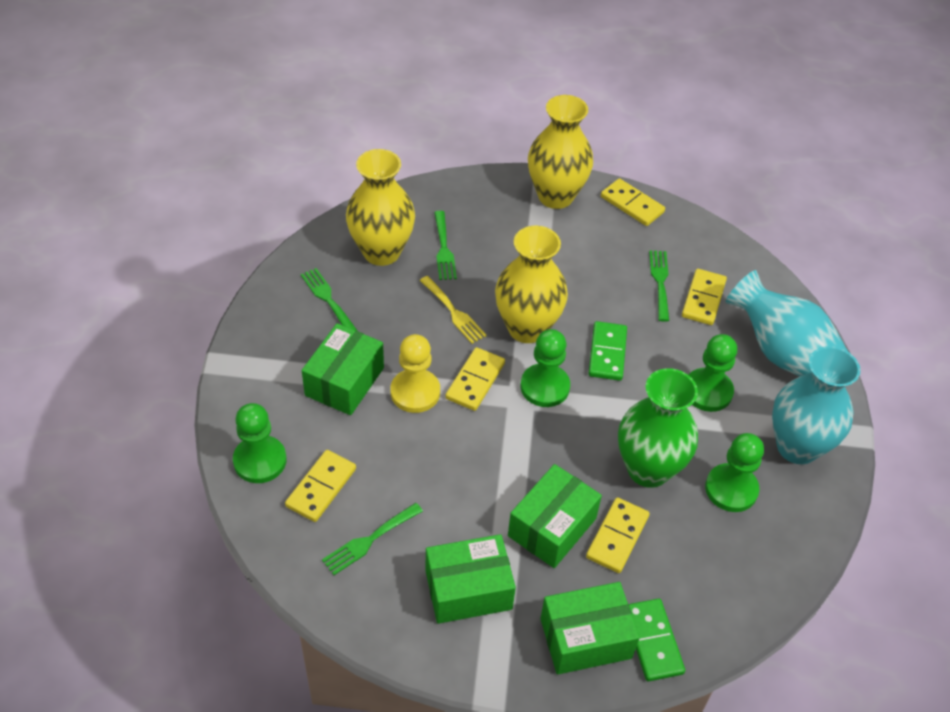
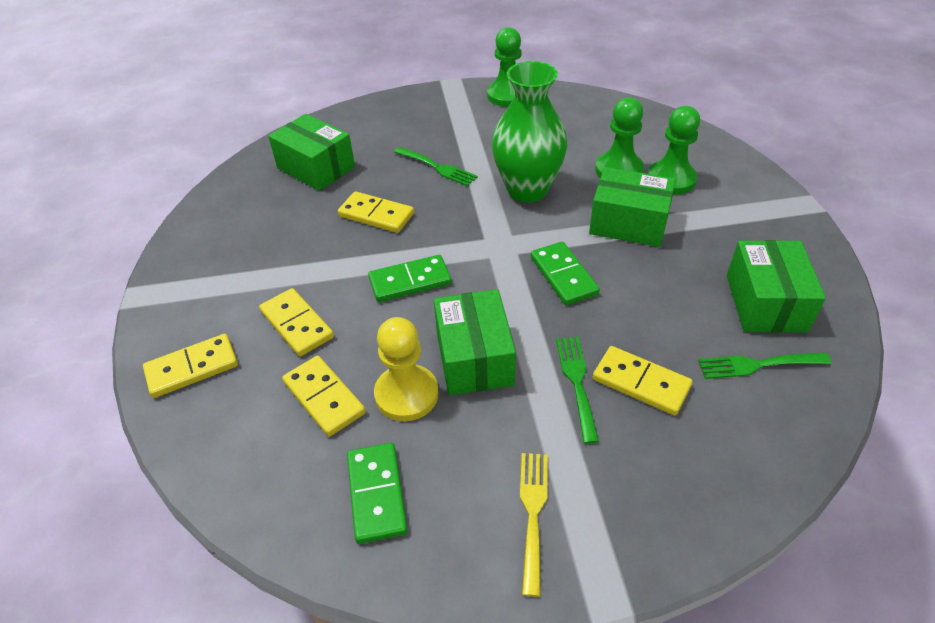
green domino: [588,321,627,381] [628,599,685,681] = 2 -> [347,443,407,544] [368,255,452,302] [531,242,600,305] = 3
green fork: [301,268,358,331] [322,503,423,575] [434,211,457,280] [649,251,669,322] = 4 -> [394,147,478,186] [556,337,599,444] [698,353,832,379] = 3
green pawn: [233,403,287,483] [521,329,570,407] [689,334,737,412] [705,433,764,512] = 4 -> [487,27,522,107] [595,97,644,178] [648,106,700,195] = 3
turquoise vase: [726,270,848,376] [772,346,861,464] = 2 -> none = 0
yellow vase: [346,149,415,266] [495,226,568,343] [528,95,593,209] = 3 -> none = 0

